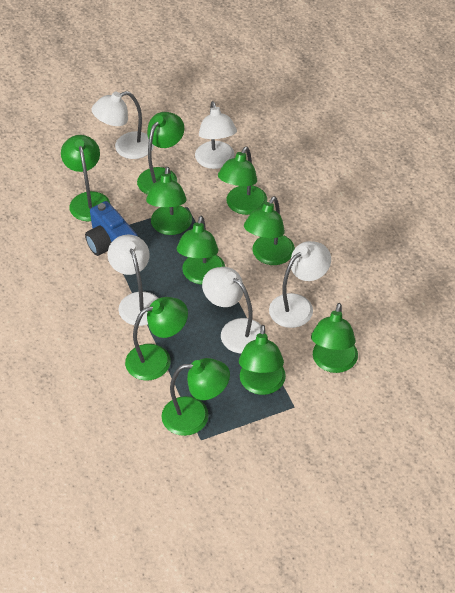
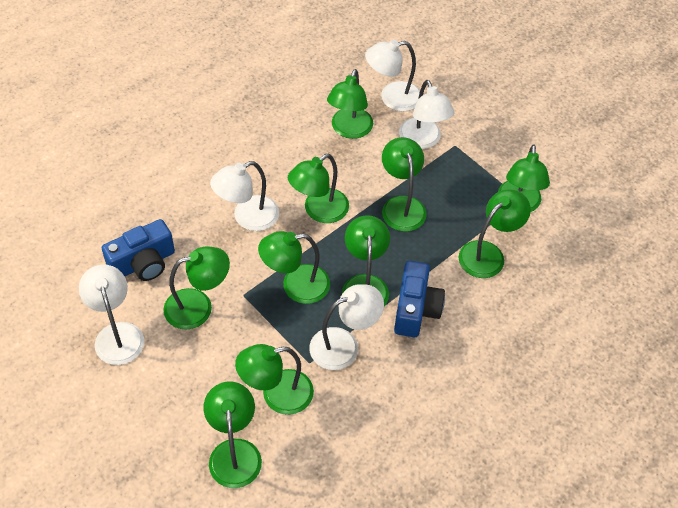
blue camera: [85,201,138,256] = 1 -> [102,219,175,281] [394,261,445,337] = 2

